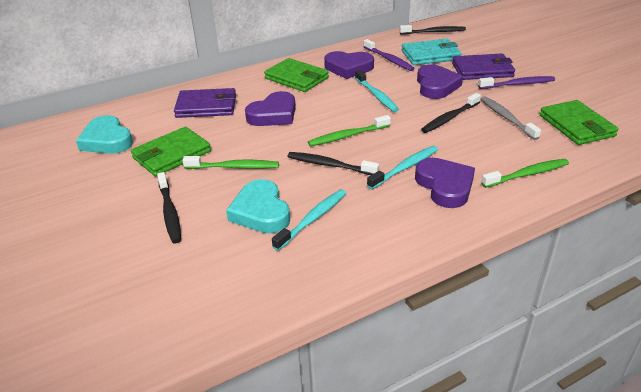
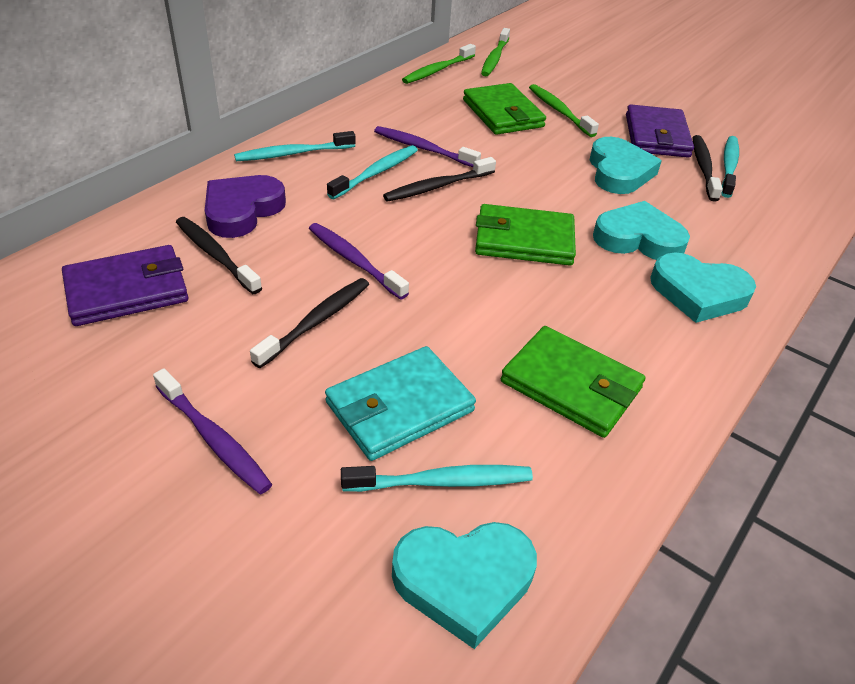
grey toothbrush: [481,96,541,140] = 1 -> none = 0
purple heart: [245,91,296,126] [324,51,374,79] [415,158,475,208] [417,64,463,99] = 4 -> [205,175,286,238] = 1
purple toothbrush: [364,39,415,71] [478,76,555,89] = 2 -> [153,368,272,495] [309,223,409,300] [374,126,481,167] = 3
turquoise heart: [76,115,133,154] [226,179,290,233] = 2 -> [392,522,537,649] [590,137,662,194] [593,201,690,260] [650,252,756,323] = 4
turquoise toothbrush: [272,189,346,251] [355,70,399,112] [367,146,438,189] = 3 -> [234,131,356,161] [327,145,418,199] [341,465,533,492] [721,136,739,198] = 4

